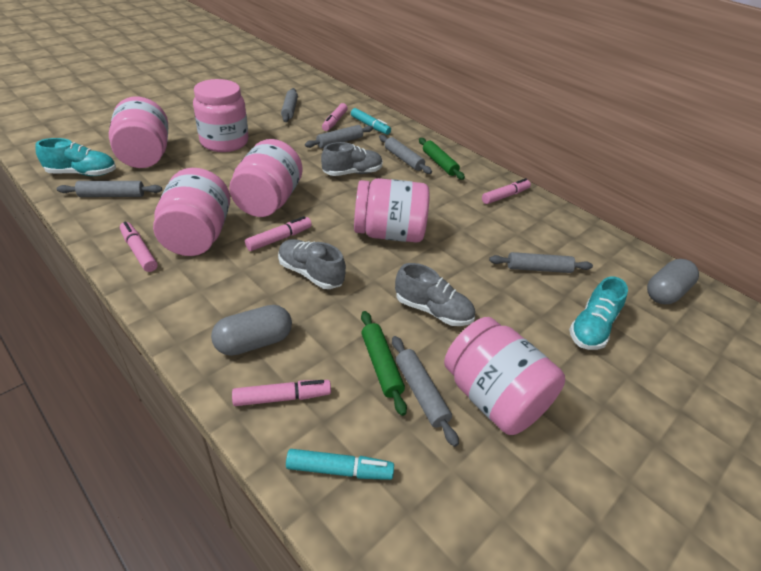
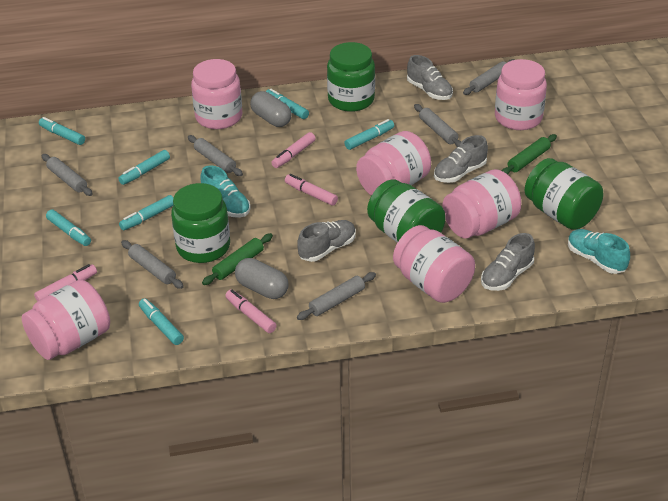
green jar: none = 0 -> [171,183,230,263] [327,42,375,112] [367,179,446,243] [524,158,603,230] = 4
grey shoe: [278,239,346,289] [321,142,383,176] [395,263,475,326] = 3 -> [297,220,356,262] [407,55,453,100] [434,135,488,183] [481,233,535,291] = 4
pink marker: [120,222,158,272] [232,380,331,406] [245,216,312,251] [322,103,348,131] [482,178,531,204] = 5 -> [34,264,97,302] [225,290,277,333] [271,132,316,168] [285,174,338,206] = 4
turquoise marker: [286,449,394,480] [351,108,391,135] = 2 -> [39,117,85,145] [46,209,91,246] [118,150,170,185] [119,195,173,230] [139,298,184,345] [266,89,309,119] [345,119,394,150] = 7

